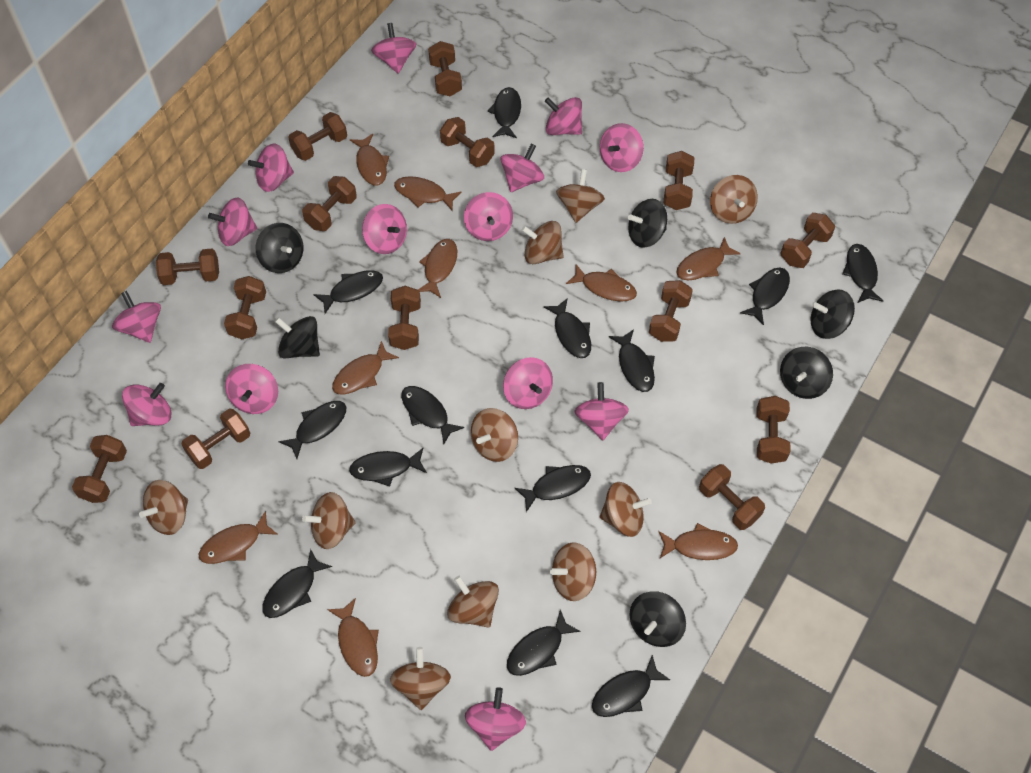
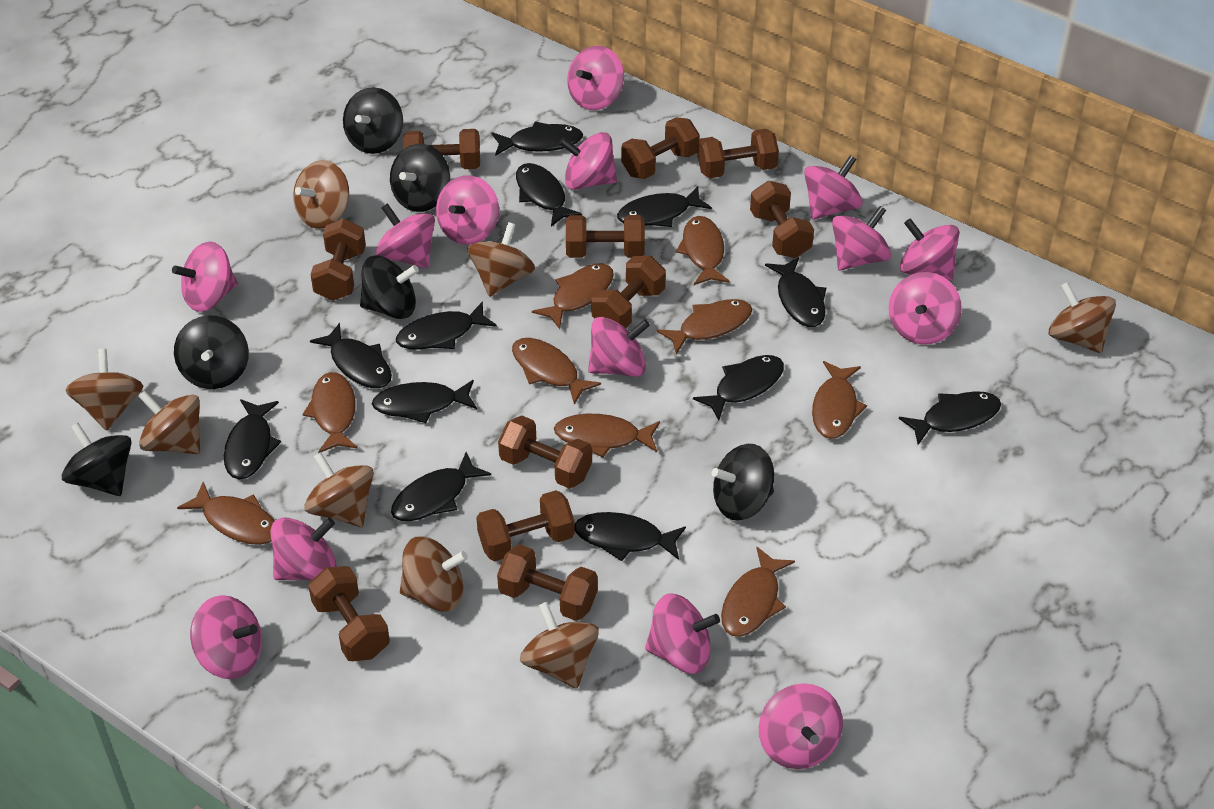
black fish: [262,549,332,618] [278,401,346,459] [313,270,383,314] [349,448,427,487] [401,386,464,444] [488,87,521,138] [507,610,581,676] [515,465,591,512] [544,298,591,358] [592,655,670,717] [609,329,655,392] [740,268,790,325] [842,244,883,303] = 13 -> [224,399,281,479] [310,323,392,388] [372,380,477,423] [391,452,491,521] [396,301,497,350] [491,122,583,156] [516,163,582,227] [574,512,686,561] [617,186,712,227] [693,355,784,420] [765,257,826,327] [899,391,1001,445] = 12
brown dumbbell: [72,435,127,503] [156,249,219,285] [182,409,250,469] [224,276,266,339] [288,112,347,161] [302,176,357,231] [388,286,421,350] [428,41,462,96] [440,117,495,167] [649,280,693,342] [663,151,694,210] [699,464,765,530] [756,396,791,464] [780,213,835,268] = 14 -> [308,566,390,661] [310,219,366,301] [403,129,480,169] [476,490,575,561] [497,544,598,621] [498,416,592,489] [566,215,645,258] [591,256,666,328] [621,117,700,179] [697,129,779,178] [750,181,814,258] = 11
brown spinning top: [139,480,188,535] [302,492,356,549] [390,647,451,710] [447,576,499,628] [471,408,518,462] [522,221,564,264] [550,542,597,601] [556,169,605,223] [600,482,652,537] [710,175,758,224] = 10 -> [65,349,143,430] [138,390,200,454] [293,160,349,229] [304,452,374,527] [400,536,468,612] [467,222,535,297] [520,602,599,689] [1049,282,1116,353] = 8

